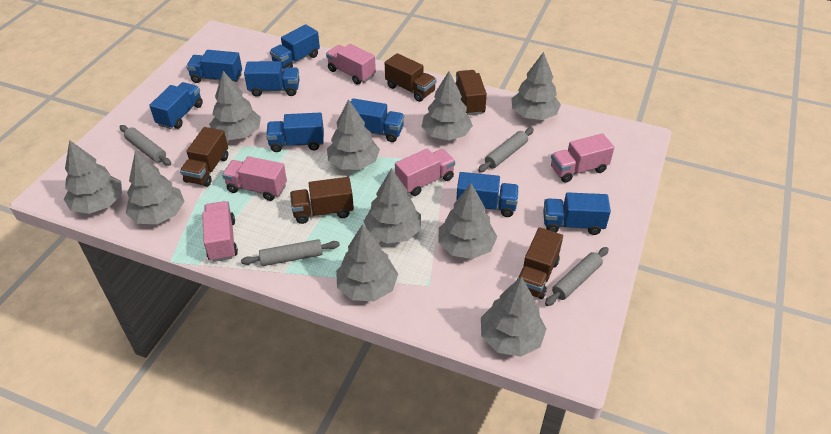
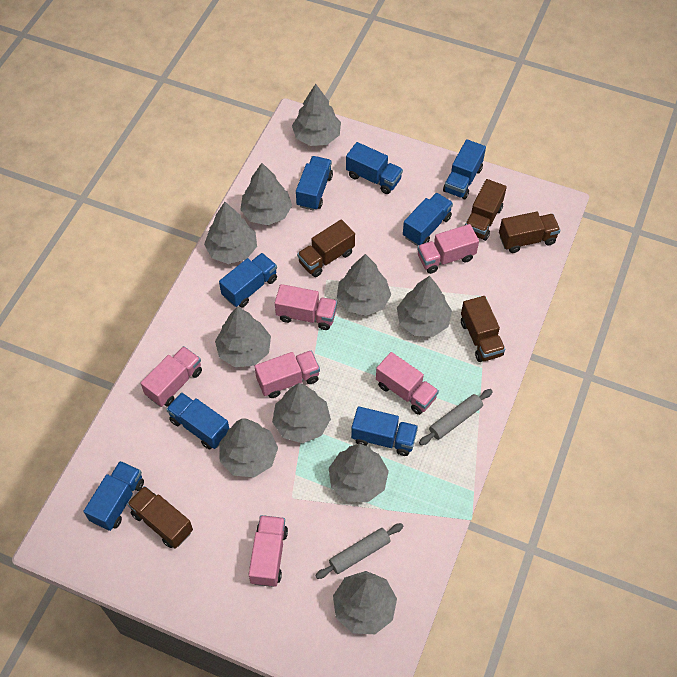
grey rolling pin: [120,125,171,166] [241,239,340,266] [478,128,534,172] [545,247,609,306] = 4 -> [315,523,403,579] [419,389,493,445] = 2
pink truck: [202,201,238,262] [222,156,287,201] [326,44,376,85] [395,148,455,196] [551,133,614,183] = 5 -> [140,346,202,407] [249,515,288,587] [254,351,320,398] [275,284,337,330] [376,352,439,415] [417,224,479,274] = 6

